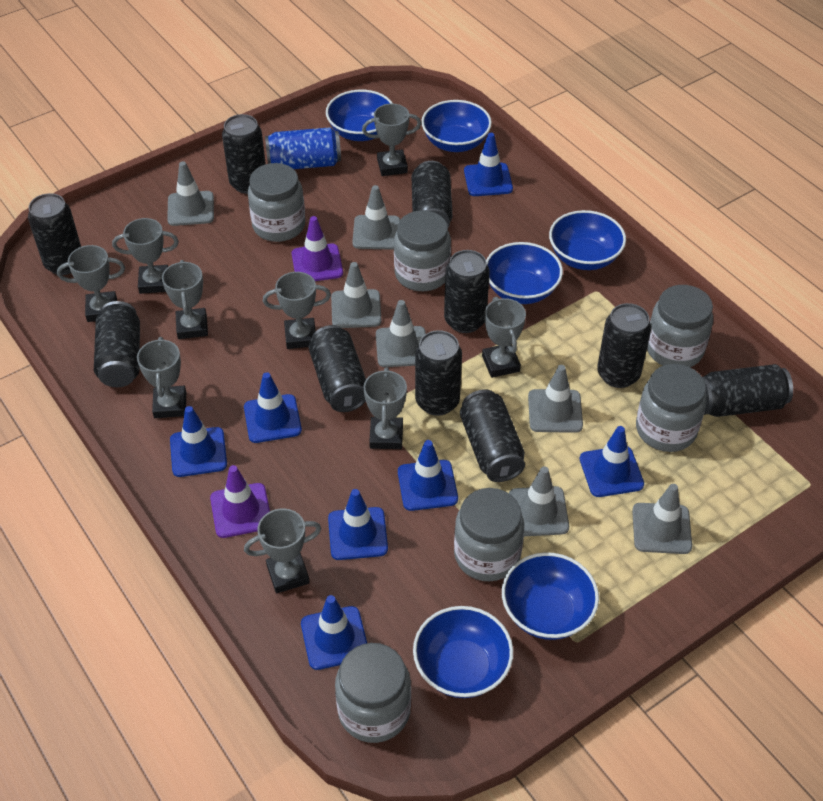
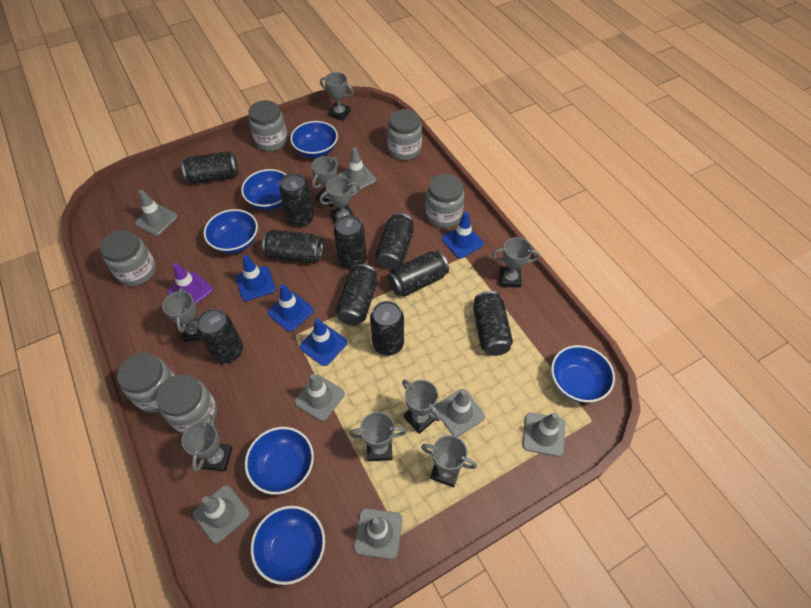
blue can: [265,127,341,169] = 1 -> none = 0
blue traffic cone: [170,406,227,477] [244,372,302,443] [301,595,367,670] [328,489,388,560] [398,440,458,511] [464,133,513,196] [580,426,644,497] = 7 -> [236,255,276,301] [268,284,314,332] [300,318,347,366] [442,212,484,258] = 4
purple traffic cone: [210,465,270,538] [292,216,343,281] = 2 -> [167,263,213,305] = 1

